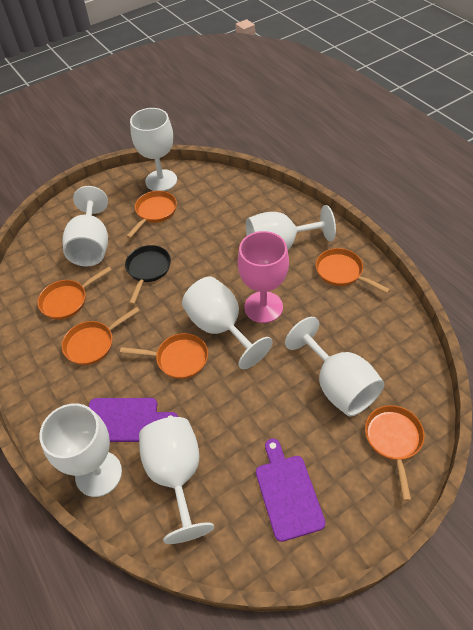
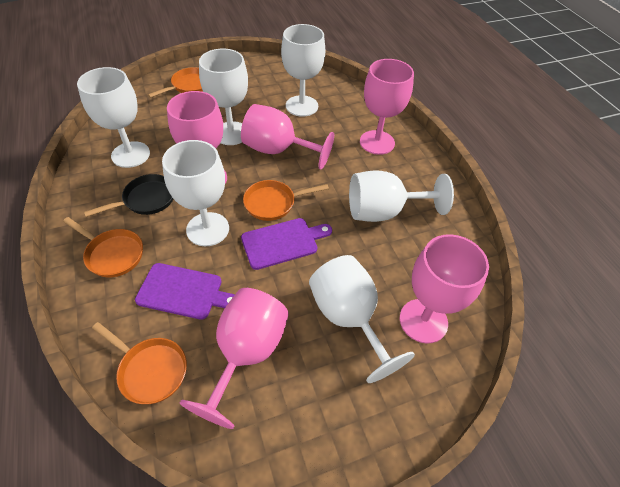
orange pan: [38,266,112,320] [62,307,139,365] [120,333,208,379] [126,191,177,238] [316,248,390,293] [365,405,425,501] = 6 -> [63,217,143,277] [92,322,187,404] [148,67,203,98] [243,180,329,221] = 4
pink goblet: [237,231,289,323] = 1 -> [167,91,227,184] [180,288,289,429] [241,104,334,169] [360,59,414,155] [400,234,489,344] = 5
white goblet: [39,403,122,497] [63,186,108,267] [130,108,177,191] [139,417,214,544] [182,276,273,369] [246,205,336,250] [285,317,384,417] = 7 -> [77,67,150,168] [162,140,229,246] [199,49,248,145] [281,24,325,117] [309,255,415,383] [349,170,454,222] = 6

